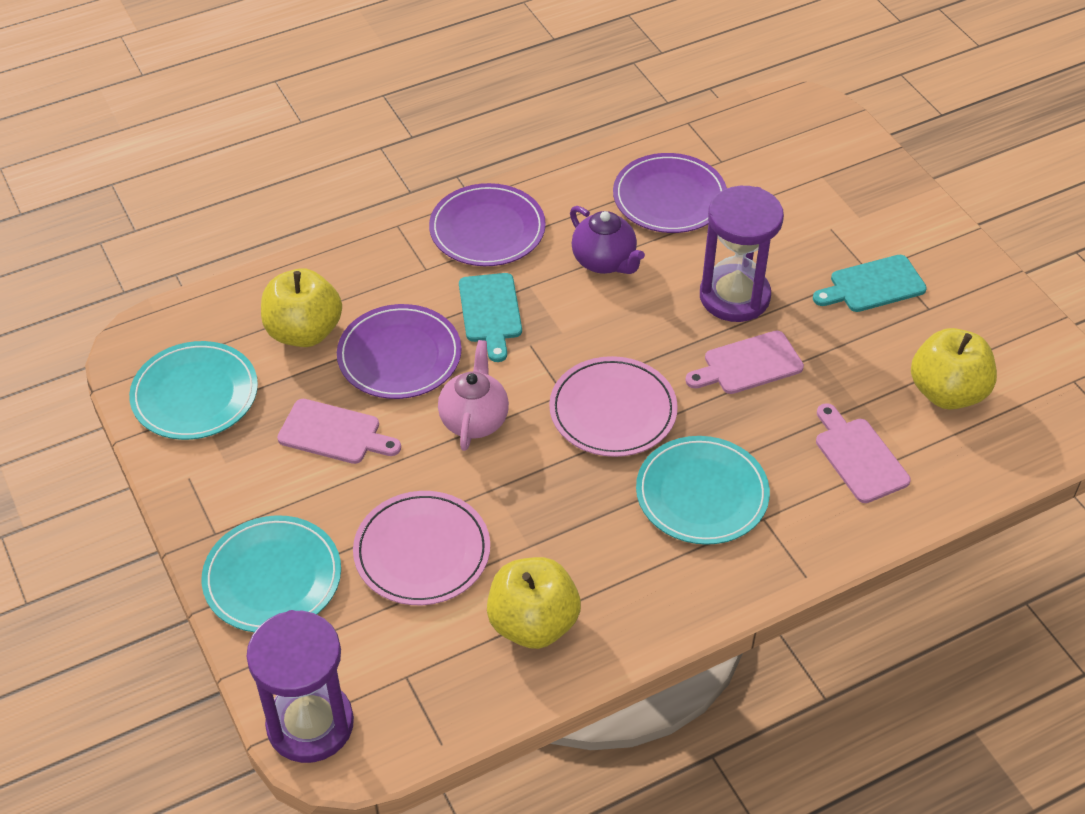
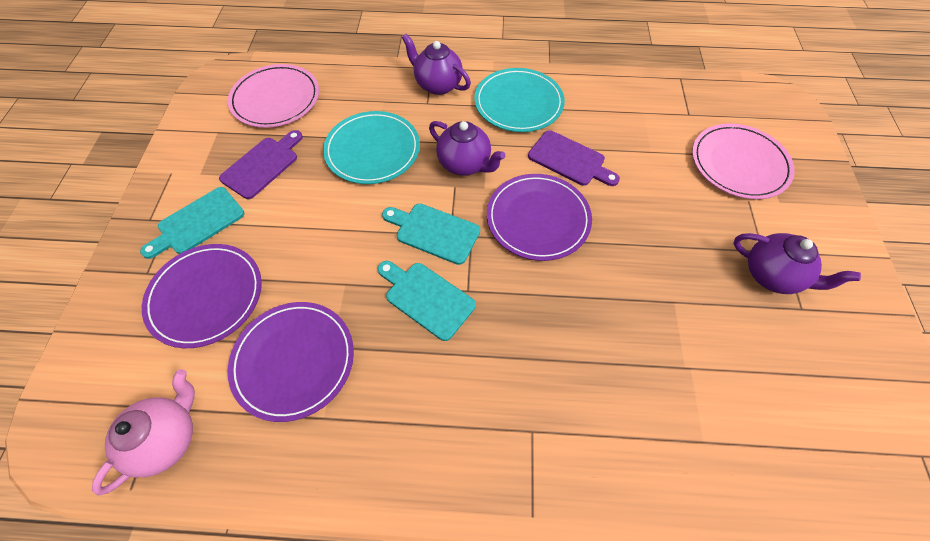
pink cutting board: [277,399,401,464] [685,330,804,394] [816,403,911,503] = 3 -> none = 0
purple cutting board: none = 0 -> [219,130,303,199] [528,130,620,186] = 2
purple hourglass: [246,610,354,763] [700,186,784,322] = 2 -> none = 0
purple teapot: [570,206,645,274] = 1 -> [402,34,471,95] [429,121,506,176] [733,233,861,294] = 3
turquoise cutting board: [459,273,522,362] [813,255,927,312] = 2 -> [140,187,244,259] [378,261,476,341] [382,204,480,265] = 3
turquoise plate: [129,341,258,440] [202,515,341,632] [636,436,770,545] = 3 -> [323,111,420,184] [474,68,565,132] = 2
yellow apple: [261,268,342,347] [487,557,581,649] [911,328,997,409] = 3 -> none = 0

